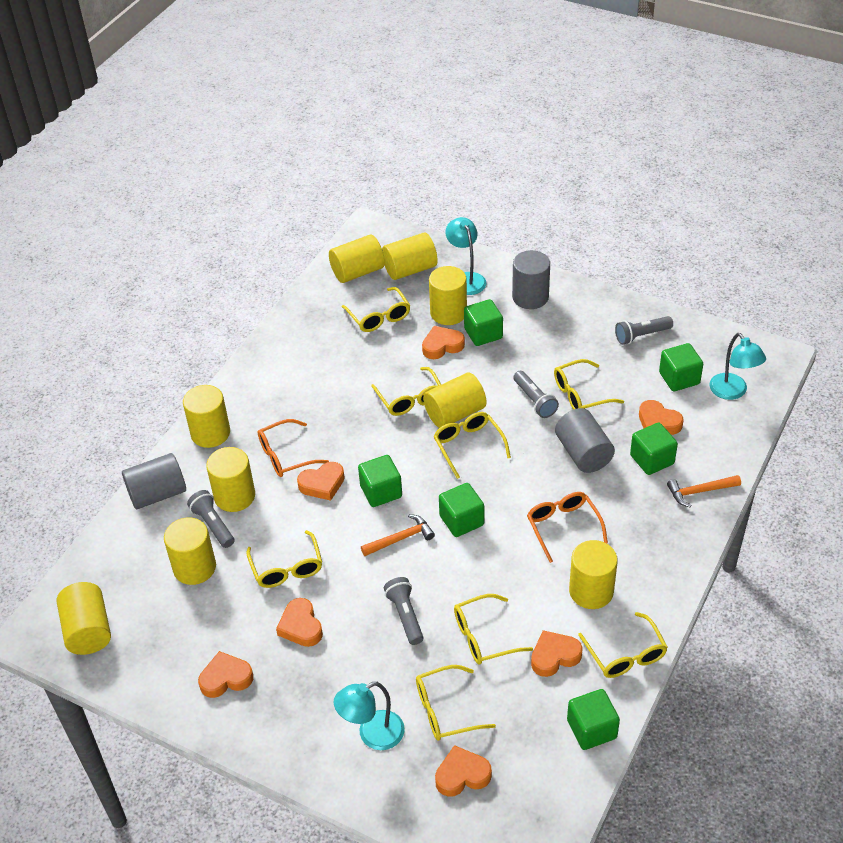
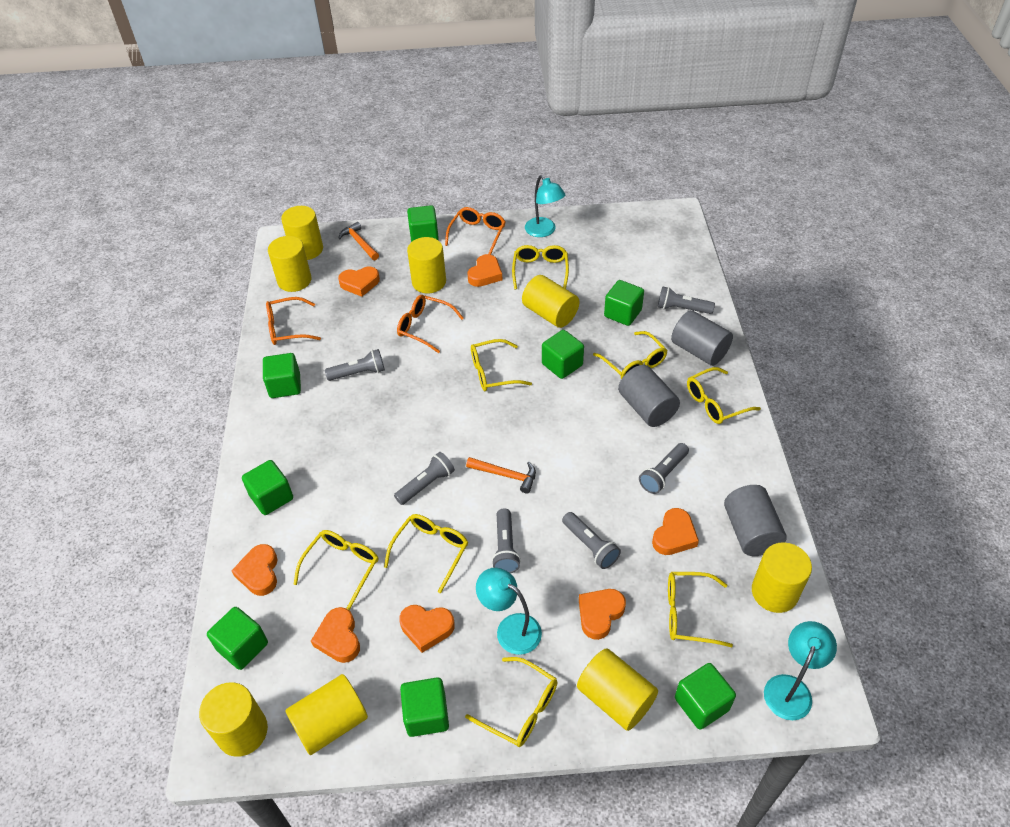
green cube: [358,455,402,507] [439,483,484,537] [464,299,503,346] [567,689,620,750] [630,423,678,475] [659,343,703,391] = 6 -> [207,607,268,670] [242,460,293,515] [263,353,301,398] [400,677,449,737] [407,205,439,242] [542,330,584,379] [604,280,644,326] [675,663,736,730] = 8
grey flashlight: [187,490,234,548] [384,577,424,645] [513,371,559,418] [615,316,673,345] = 4 -> [325,349,385,381] [394,452,455,505] [492,509,521,573] [562,512,621,569] [639,443,689,494] [658,287,715,314] = 6
orange glasses: [258,419,329,477] [527,492,608,563] = 2 -> [266,297,321,345] [397,295,464,353] [445,207,505,255] = 3
yellow cylinder: [57,582,111,655] [164,517,216,585] [183,385,230,448] [206,447,255,512] [329,235,385,283] [382,233,438,280] [423,373,486,428] [429,266,467,325] [569,540,618,609] = 9 -> [199,682,268,757] [268,236,312,292] [281,206,323,260] [285,674,368,755] [407,237,446,293] [522,275,579,328] [577,648,658,731] [752,542,812,613] = 8

